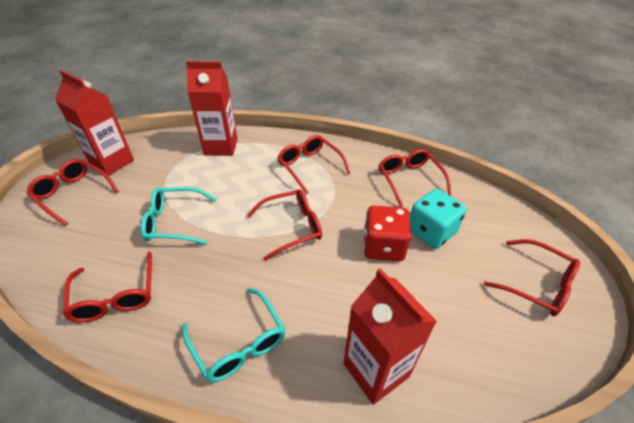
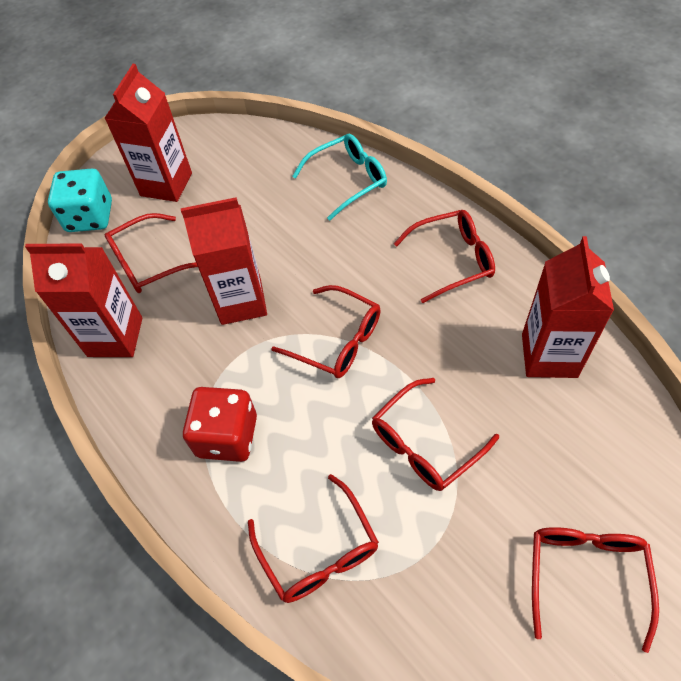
red carton: [55,70,134,176] [186,61,238,156] [343,268,437,405] = 3 -> [25,243,142,357] [104,64,192,202] [181,197,267,325] [522,236,614,378] = 4
turquoise glasses: [141,187,217,245] [182,288,285,382] = 2 -> [292,134,387,221] = 1

